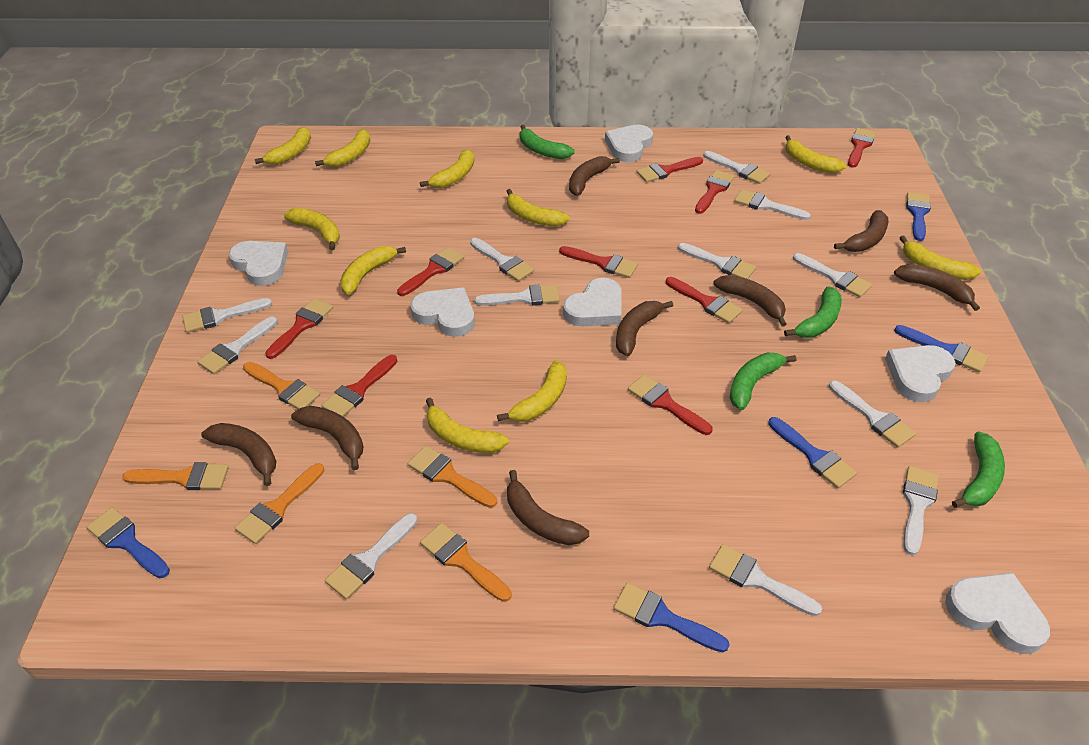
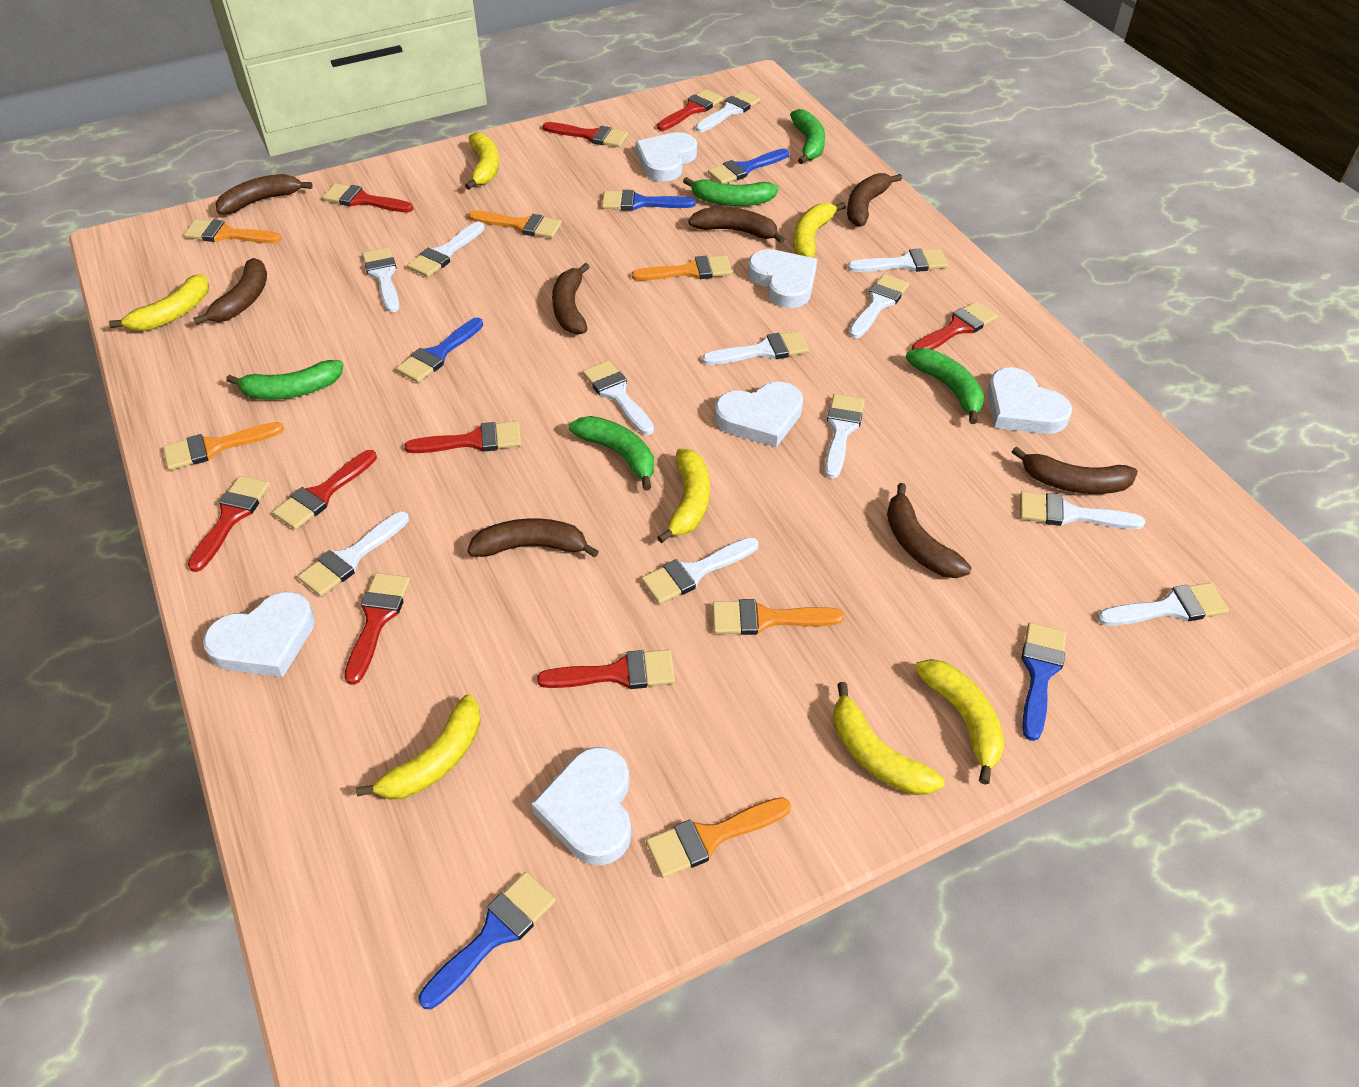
green banana: [520,125,574,159] [730,353,796,410] [784,286,842,338] [952,431,1005,508] = 4 -> [226,360,343,400] [569,416,654,491] [683,177,779,206] [790,109,825,164] [906,348,984,424] = 5
orange brush: [122,462,229,490] [235,463,325,544] [243,362,320,409] [408,446,497,508] [420,523,511,602] = 5 -> [163,422,284,470] [184,219,281,243] [468,210,562,238] [632,255,732,281] [646,797,791,878] [712,599,844,635] = 6
yellow banana: [255,127,311,165] [284,208,340,250] [315,129,370,167] [340,246,406,295] [420,149,474,188] [426,398,509,453] [497,360,567,422] [506,189,570,227] [785,135,846,173] [900,236,981,280] = 10 -> [109,274,209,331] [356,694,481,799] [465,132,499,190] [657,449,710,543] [793,202,846,258] [833,682,945,795] [915,659,1004,785] = 7

